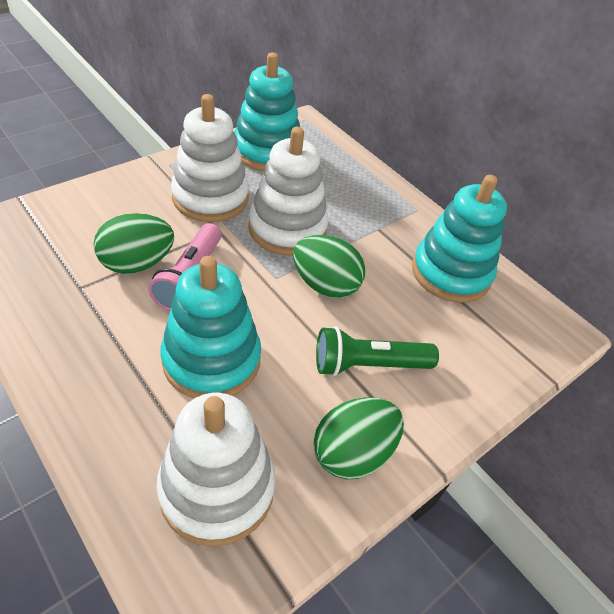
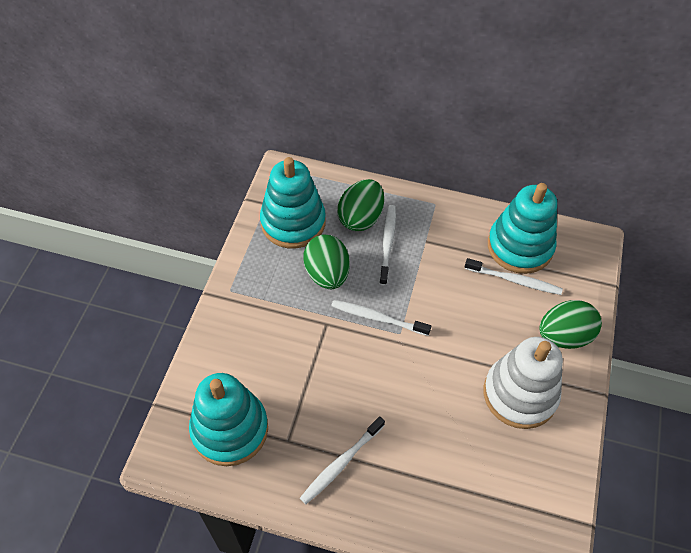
green flashlight: [316,326,439,376] = 1 -> none = 0
pink flashlight: [148,223,222,311] = 1 -> none = 0
white stacking toy: [156,393,276,547] [171,94,249,222] [248,127,328,256] = 3 -> [484,337,563,429] = 1
white toothbrush: none = 0 -> [300,416,385,504] [331,300,431,336] [379,205,396,285] [465,258,563,295] = 4

